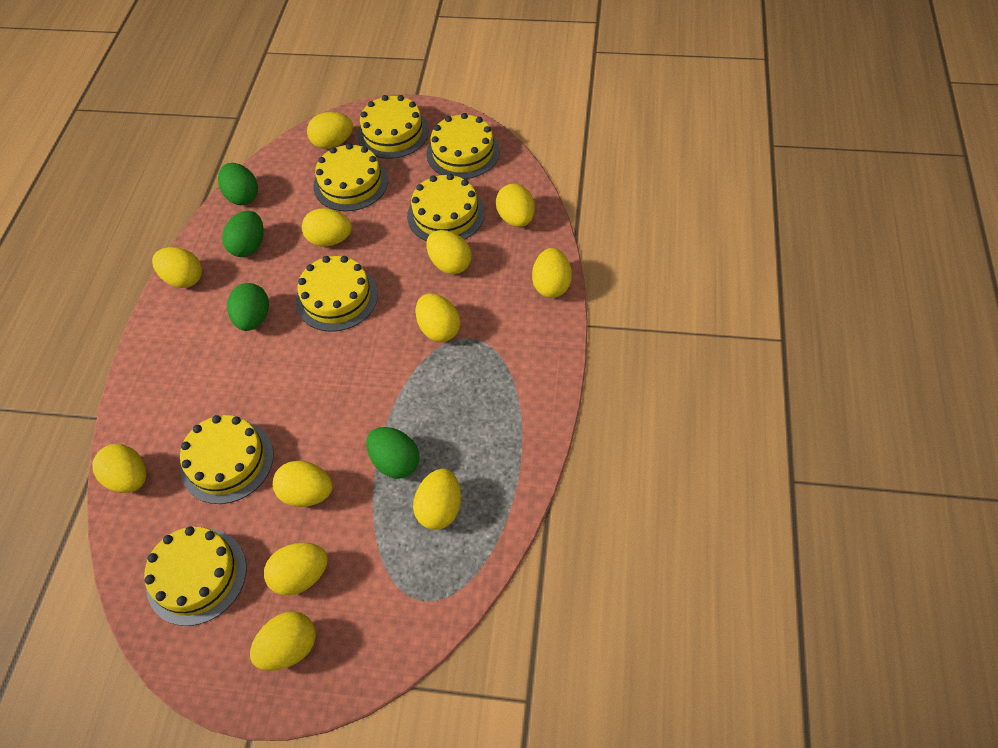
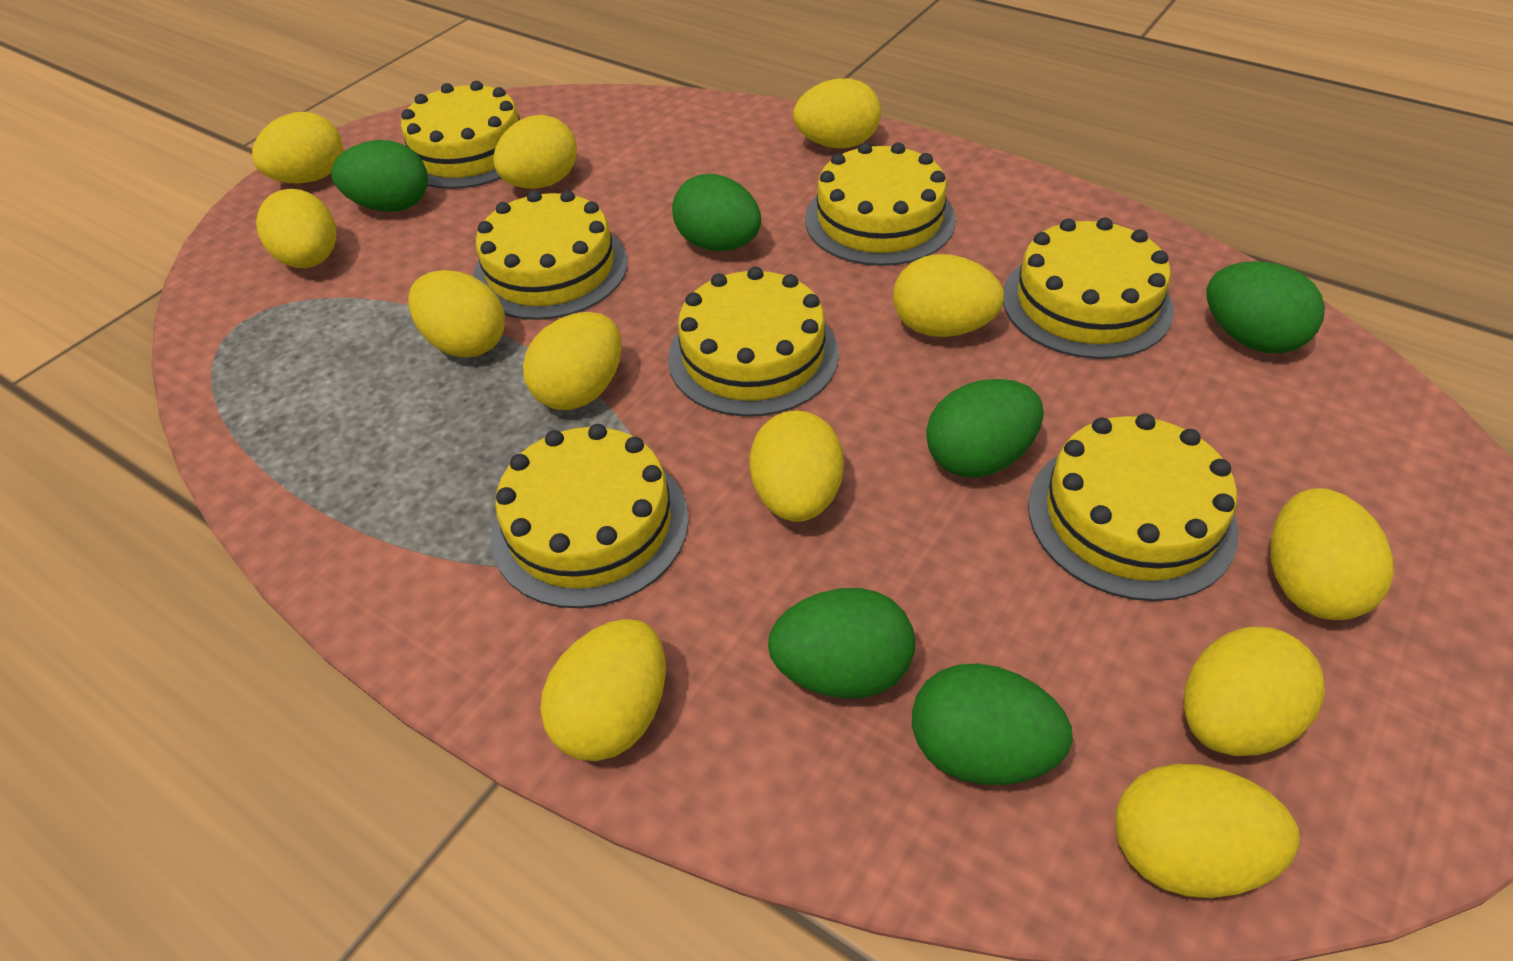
green egg: [218,163,258,205] [222,211,264,257] [227,283,269,331] [367,427,419,479] = 4 -> [331,140,428,212] [672,174,761,251] [768,588,915,699] [912,664,1073,785] [926,379,1044,478] [1207,261,1325,353] = 6

